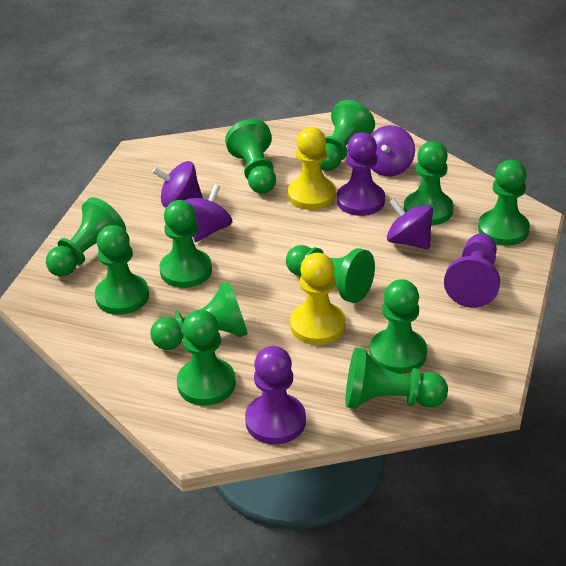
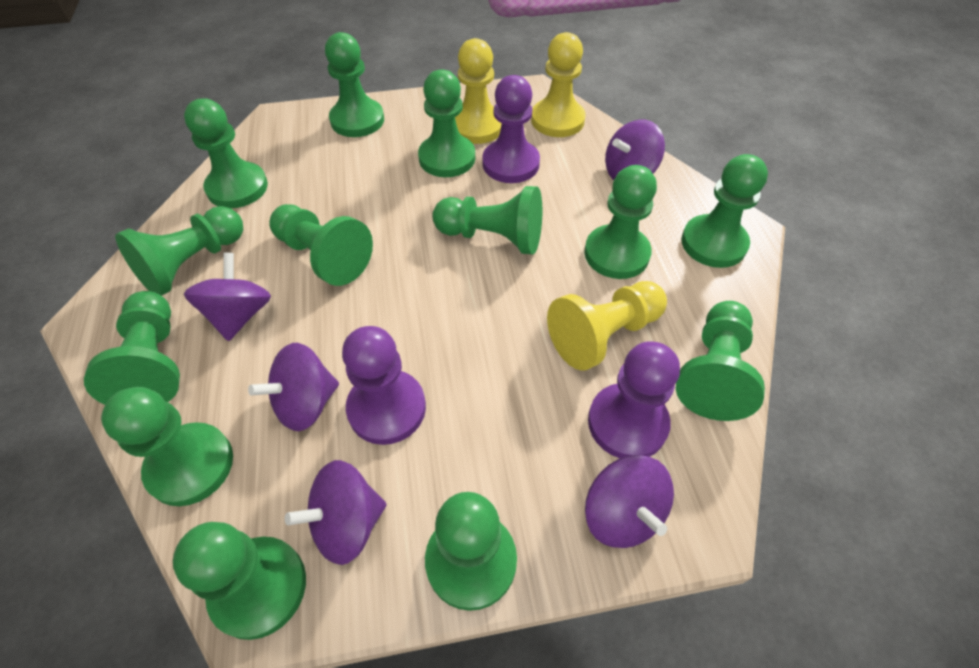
green pawn: [46,197,126,277] [95,225,149,315] [150,282,248,350] [159,200,212,288] [177,310,236,406] [225,119,276,194] [286,245,375,303] [320,100,375,171] [346,347,448,409] [370,279,427,374] [404,141,454,225] [478,160,530,246] = 12 -> [84,291,180,405] [101,387,233,506] [115,206,243,296] [173,522,306,640] [184,98,268,208] [269,204,373,286] [325,32,384,137] [418,69,475,177] [425,492,517,611] [432,186,542,255] [584,165,657,279] [676,301,765,421] [682,154,768,268] = 13
purple spinning top: [152,161,203,207] [184,184,233,242] [371,125,415,177] [387,198,433,250] = 4 -> [184,252,271,341] [248,343,339,431] [285,460,386,565] [585,455,674,548] [605,120,665,180] = 5
yellow pawn: [288,127,336,210] [290,253,346,345] = 2 -> [455,38,502,144] [531,32,586,137] [547,281,667,370] = 3

